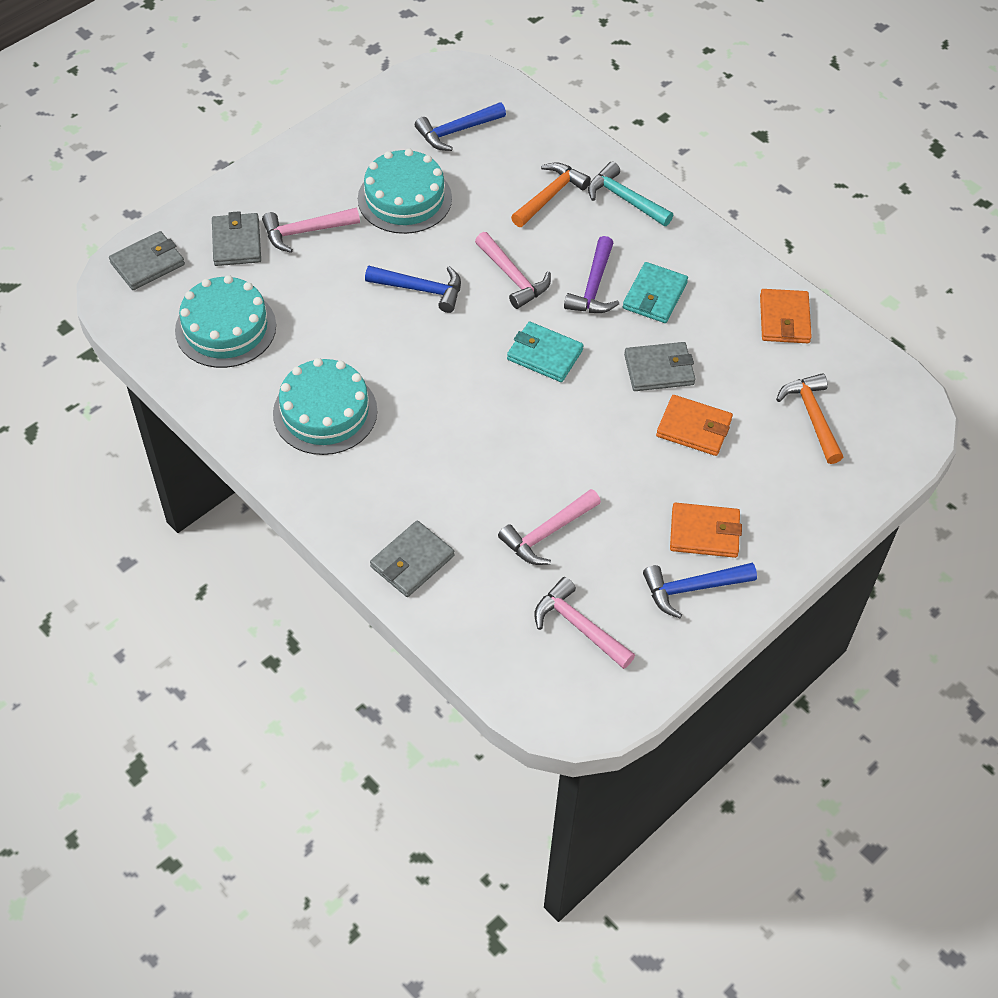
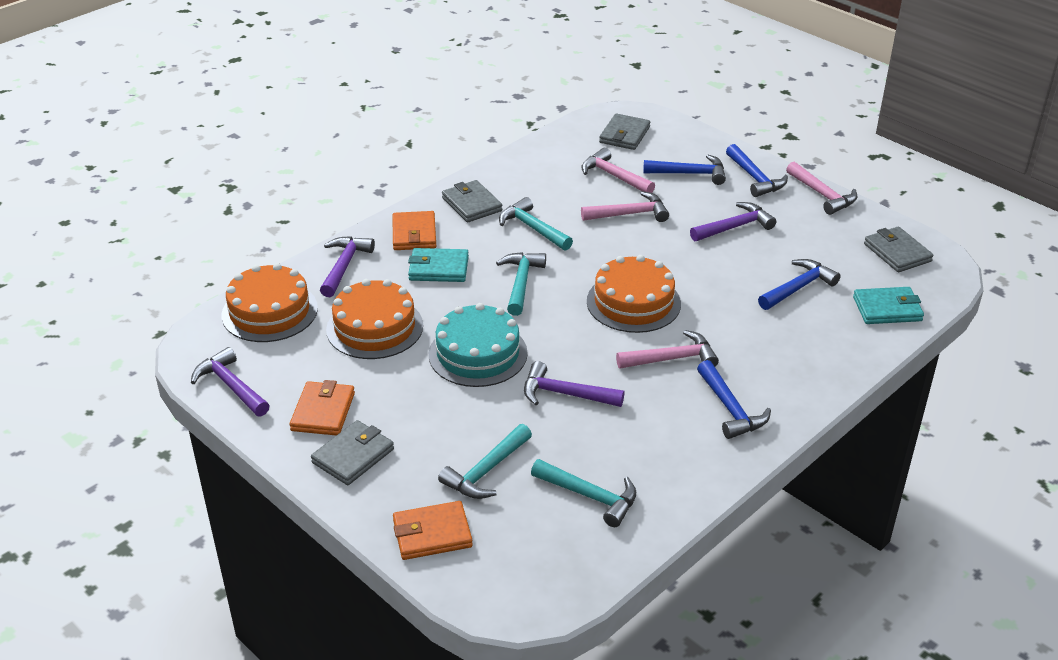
blue hammer: [365,266,461,313] [415,102,506,151] [643,563,757,618] = 3 -> [643,155,726,185] [697,360,771,439] [726,144,788,197] [758,259,841,310] = 4
orange cake: none = 0 -> [222,263,318,342] [326,279,423,359] [587,255,681,333] = 3
orange hammer: [511,162,591,227] [776,373,843,464] = 2 -> none = 0
purple hammer: [564,236,619,313] = 1 -> [191,347,270,417] [320,236,375,297] [524,361,624,407] [690,202,776,242] = 4
turquoise cake: [175,275,276,368] [273,358,377,455] [358,149,452,234] = 3 -> [429,303,528,387] = 1
turquoise hammer: [588,162,673,226] = 1 -> [438,424,532,499] [496,252,546,316] [499,197,573,251] [531,459,636,527] = 4

